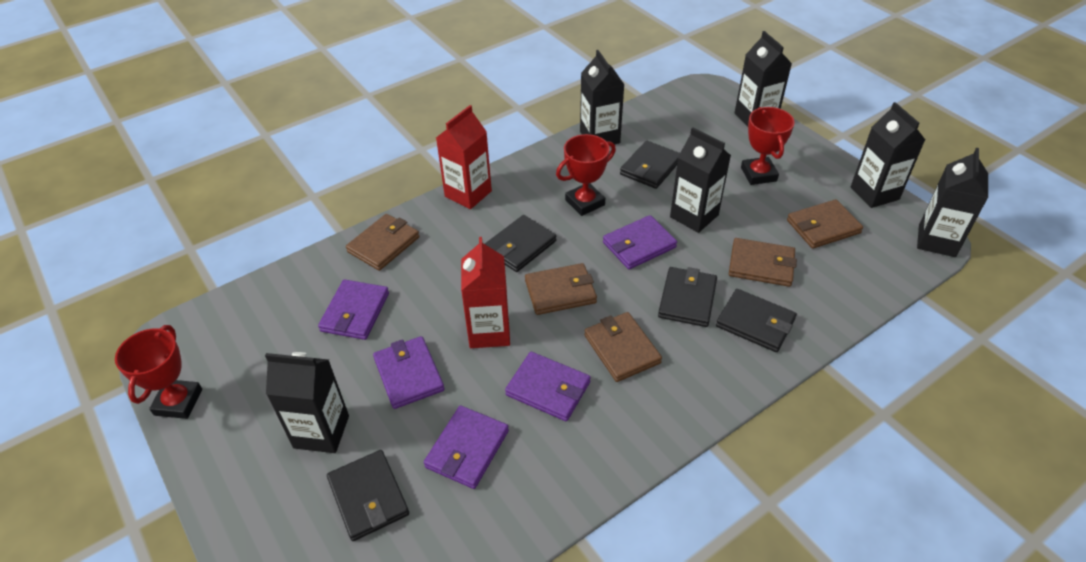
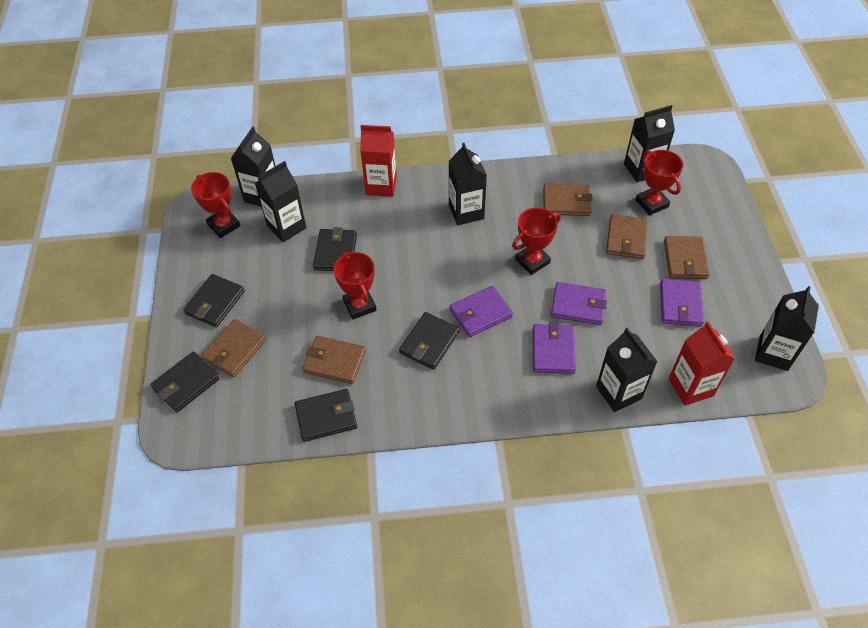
purple wallet: [318,279,389,340] [373,336,444,409] [424,406,509,489] [505,352,591,421] [603,215,677,269] = 5 -> [450,286,513,337] [533,322,576,374] [551,282,607,325] [660,278,704,327] = 4
red trophy: [115,325,202,419] [556,134,616,216] [741,107,795,185] = 3 -> [191,172,241,238] [333,251,377,320] [512,207,561,275] [635,150,683,215] = 4

